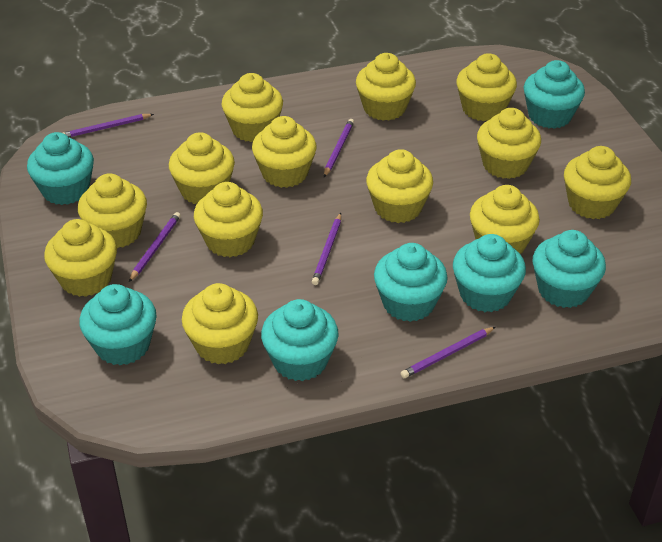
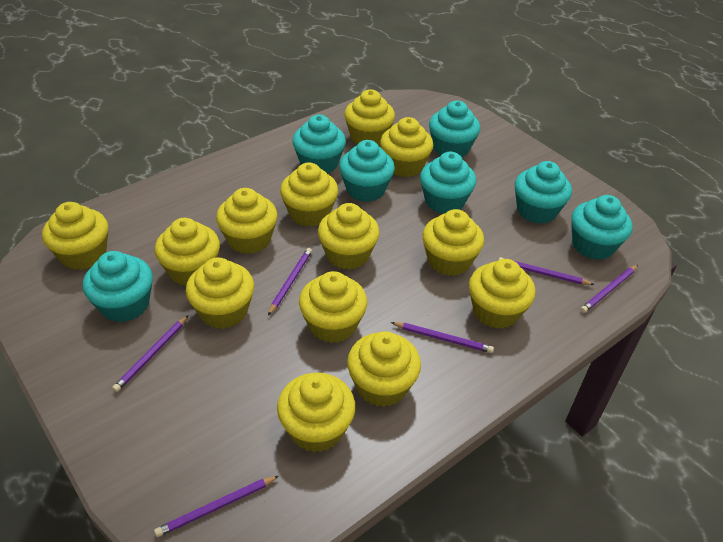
purple pencil: [63,114,154,138] [129,212,181,282] [312,213,341,285] [324,119,354,177] [401,327,495,378] = 5 -> [112,315,189,392] [154,476,279,537] [268,248,312,316] [391,322,494,353] [499,257,595,285] [580,265,638,313] = 6

